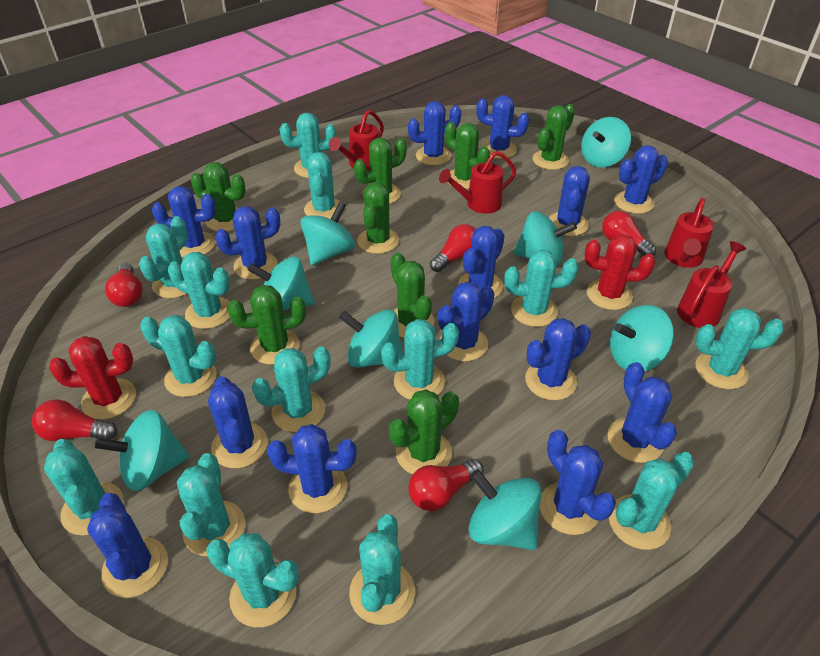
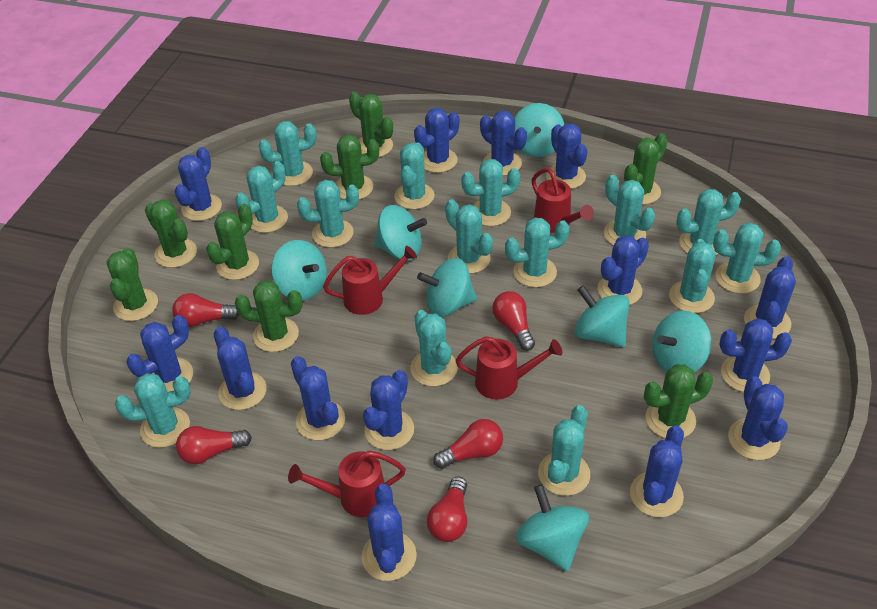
red cactus: [49,336,136,420] [585,234,655,310] = 2 -> none = 0
turquoise spinning top: [95,410,189,491] [247,256,314,310] [300,202,355,266] [339,309,403,368] [469,469,542,550] [513,211,577,266] [581,117,631,168] [610,305,674,371] = 8 -> [271,240,327,301] [374,205,427,261] [417,258,477,317] [515,103,564,157] [516,484,589,571] [575,285,630,347] [652,310,712,372] = 7

